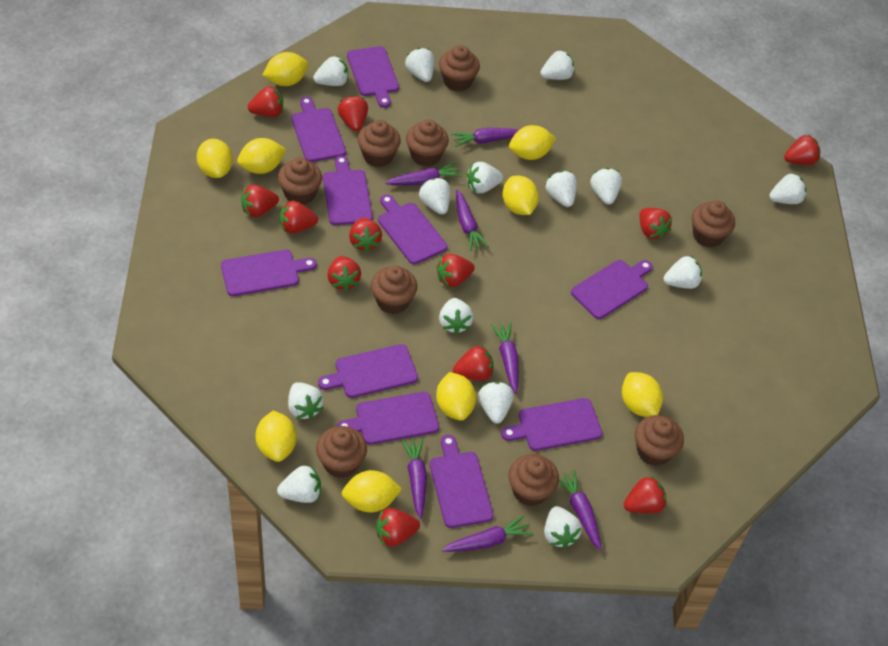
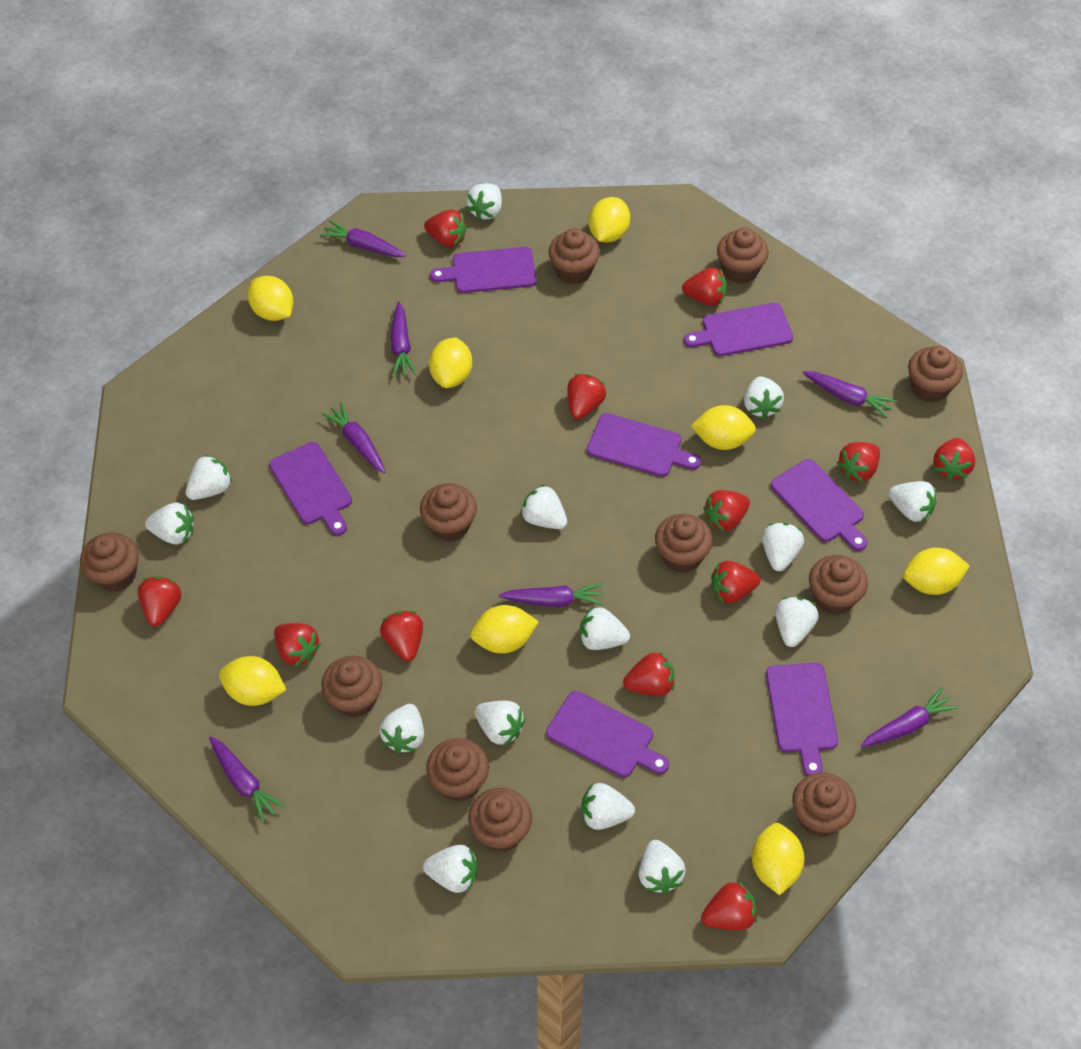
brown cupcake: [278,157,322,205] [316,426,367,478] [358,120,401,167] [371,266,417,314] [406,120,449,166] [439,45,480,91] [508,454,559,506] [635,415,684,466] [692,201,735,247] = 9 -> [80,532,139,592] [321,656,383,717] [420,483,477,542] [426,738,489,802] [468,788,532,852] [548,228,600,284] [655,514,713,573] [717,228,769,284] [792,773,856,837] [809,555,868,615] [908,346,963,403] = 11
purple cutting board: [221,250,317,296] [291,97,346,162] [318,344,418,398] [323,156,373,225] [337,392,439,445] [347,46,399,108] [378,194,447,264] [430,435,494,528] [501,398,602,451] [571,260,653,319] = 10 -> [269,442,352,535] [430,247,536,293] [546,691,669,777] [587,413,701,477] [684,303,793,356] [766,663,838,776] [771,459,868,551] = 7
yellow lemon: [197,139,233,178] [237,138,286,174] [256,411,297,462] [263,52,308,86] [342,470,402,512] [436,372,476,421] [503,176,539,215] [509,125,556,160] [622,372,663,417] = 9 -> [219,656,286,706] [248,276,293,321] [429,337,472,388] [470,605,539,653] [589,197,630,242] [691,405,756,450] [752,823,805,895] [903,548,969,595] = 8

